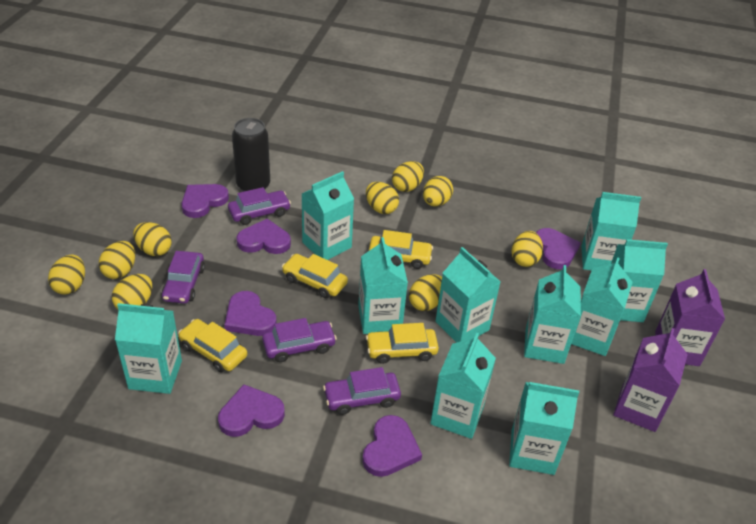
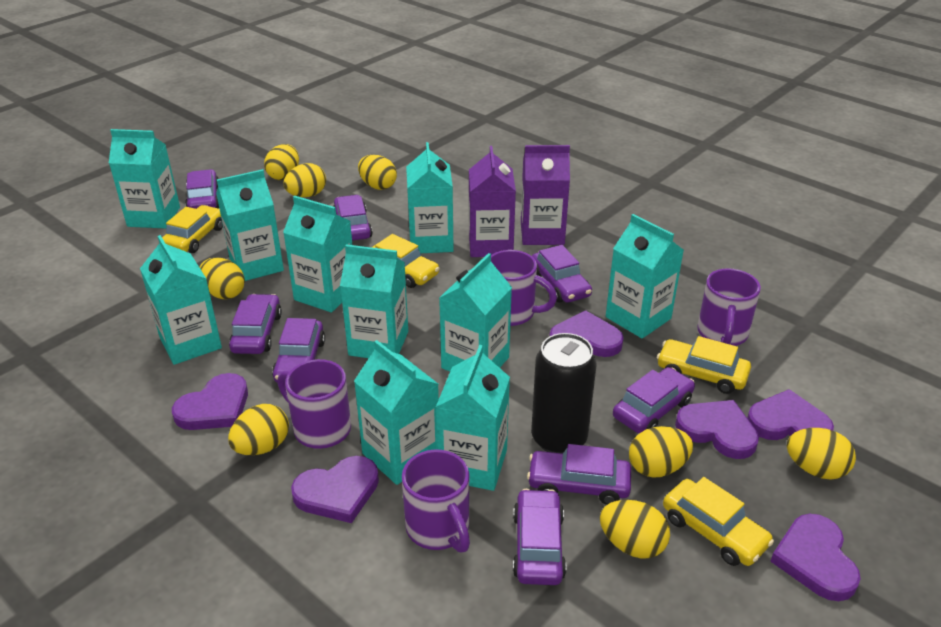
purple car: [162,251,205,304] [228,187,291,225] [262,318,337,362] [323,367,401,415] = 4 -> [185,169,219,209] [229,294,282,354] [272,318,325,383] [333,195,373,241] [513,489,566,585] [527,444,631,505] [532,245,592,303] [613,367,695,433] = 8
purple mug: none = 0 -> [278,359,351,449] [402,449,470,553] [491,250,557,326] [697,268,761,346] = 4
yellow egg: [48,255,85,295] [99,241,135,279] [112,274,152,309] [133,222,171,256] [366,182,399,214] [392,161,424,192] [409,274,442,311] [423,176,453,206] [512,231,543,267] = 9 -> [199,257,245,299] [228,404,289,455] [264,144,299,180] [284,163,326,197] [358,155,397,190] [600,500,670,559] [629,426,693,478] [787,428,856,480] = 8

